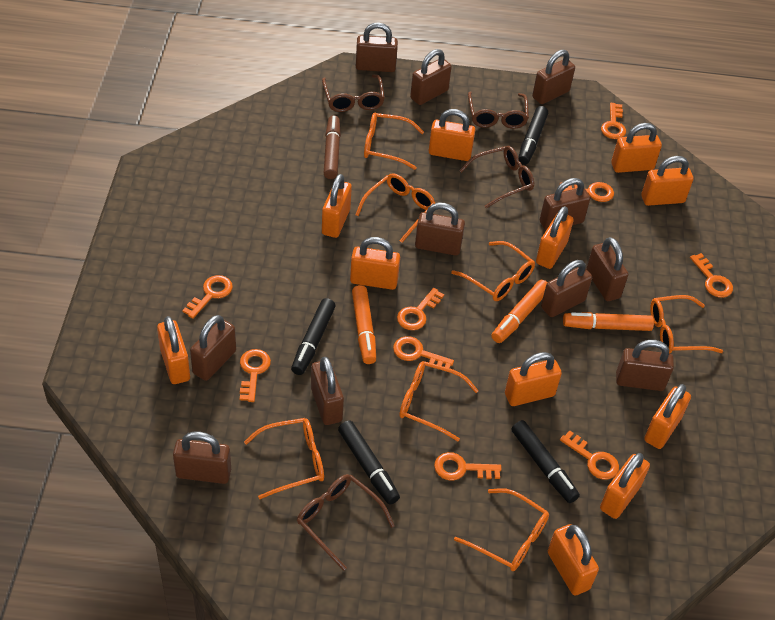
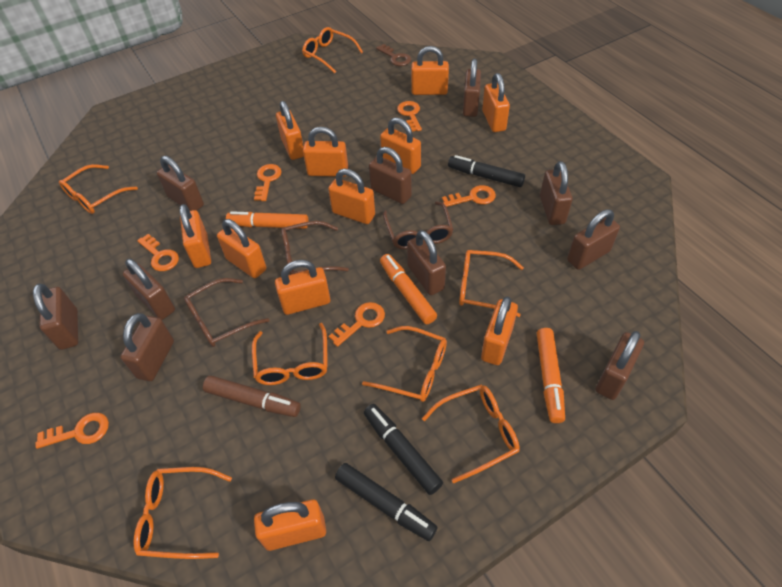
black marker: [291,298,336,375] [338,420,400,505] [511,420,580,503] [518,106,548,165] = 4 -> [335,463,438,541] [364,404,443,495] [448,155,525,187] = 3
brown glasses: [297,474,395,570] [322,75,385,112] [459,146,534,208] [468,92,529,129] = 4 -> [184,278,269,347] [281,221,349,275] [383,201,453,249] = 3
brown key: none = 0 -> [376,44,411,66] = 1
brown padlock: [173,432,231,484] [190,315,236,381] [311,357,344,425] [356,22,398,72] [410,49,452,105] [415,203,465,256] [532,50,575,104] [540,178,590,231] [541,260,592,317] [586,237,629,301] [616,340,674,391] = 11 -> [33,283,78,350] [120,313,174,381] [123,259,175,320] [157,156,204,211] [369,147,412,204] [407,230,446,295] [463,59,481,117] [540,161,573,225] [567,209,620,270] [595,331,644,400] = 10
orange key: [182,275,233,319] [240,349,271,402] [393,336,454,368] [397,288,444,330] [434,452,501,481] [560,182,614,202] [560,430,619,480] [601,103,626,139] [690,253,733,298] = 9 -> [35,413,109,449] [137,234,179,271] [254,164,282,201] [329,302,385,347] [397,101,422,132] [442,185,496,207] = 6

